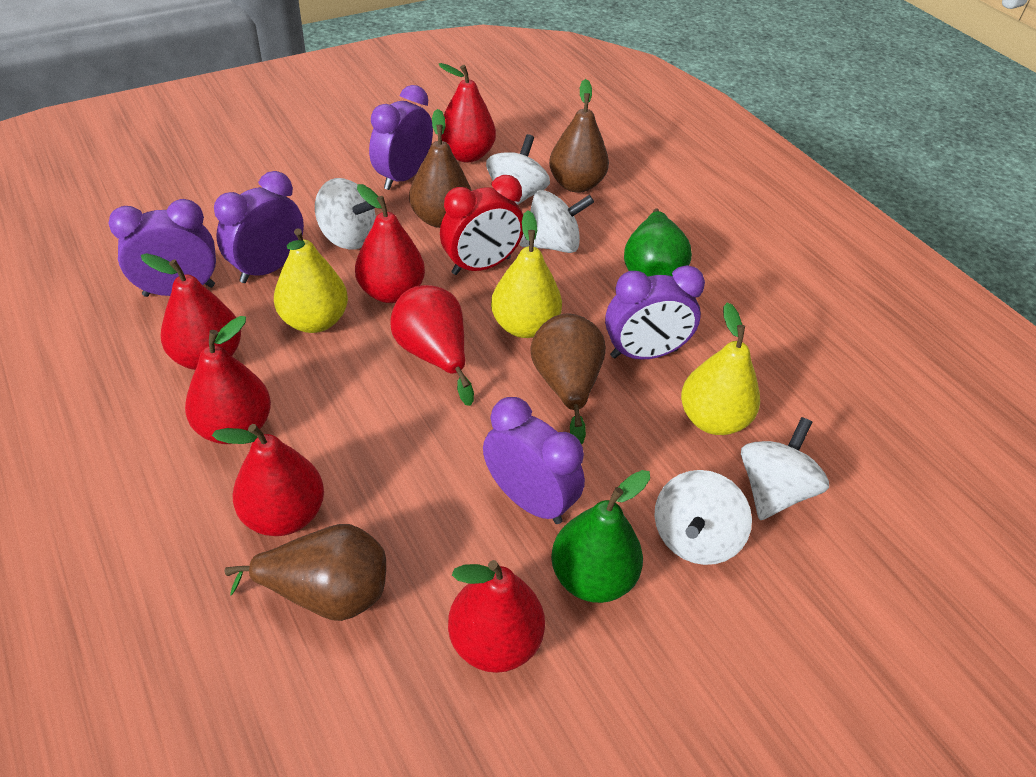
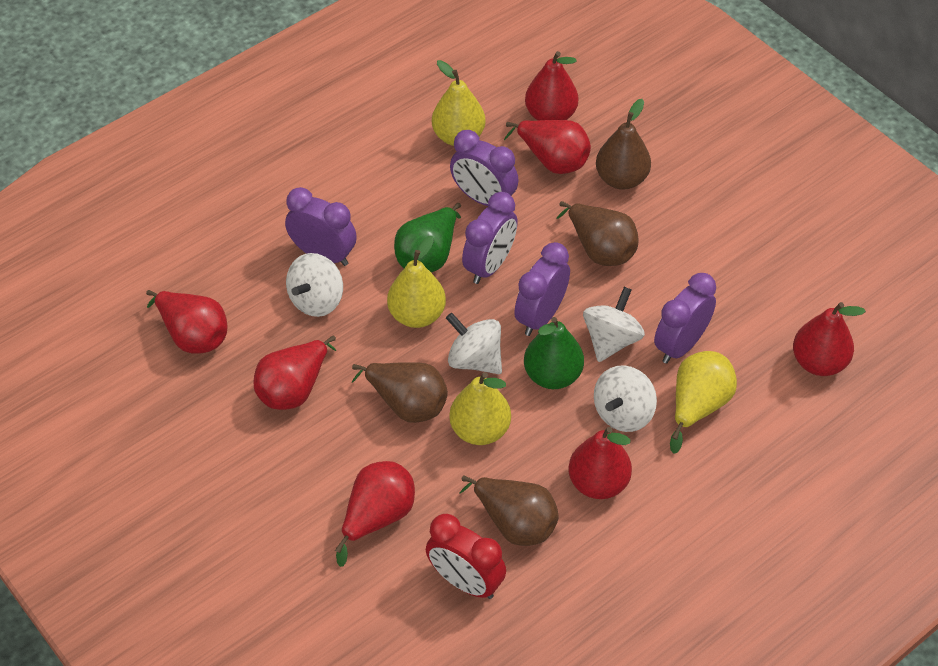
white spinning top: [315,178,376,250] [486,134,550,205] [520,190,594,253] [654,470,752,565] [741,417,829,520] = 5 -> [286,253,343,317] [446,313,502,374] [583,287,645,362] [594,365,657,432] = 4
yellow pear: [274,228,348,333] [491,210,562,338] [681,302,760,435] = 3 -> [387,236,446,328] [432,60,486,146] [449,372,511,445] [670,351,737,454] = 4

